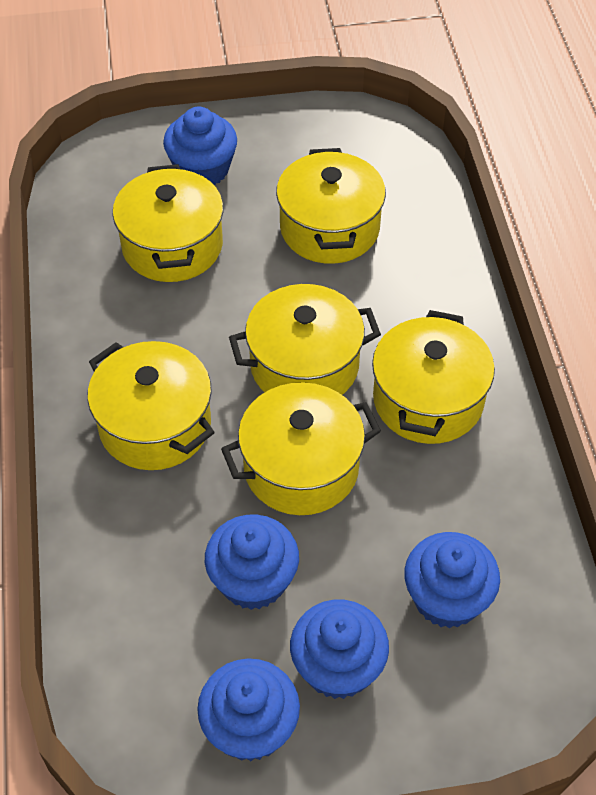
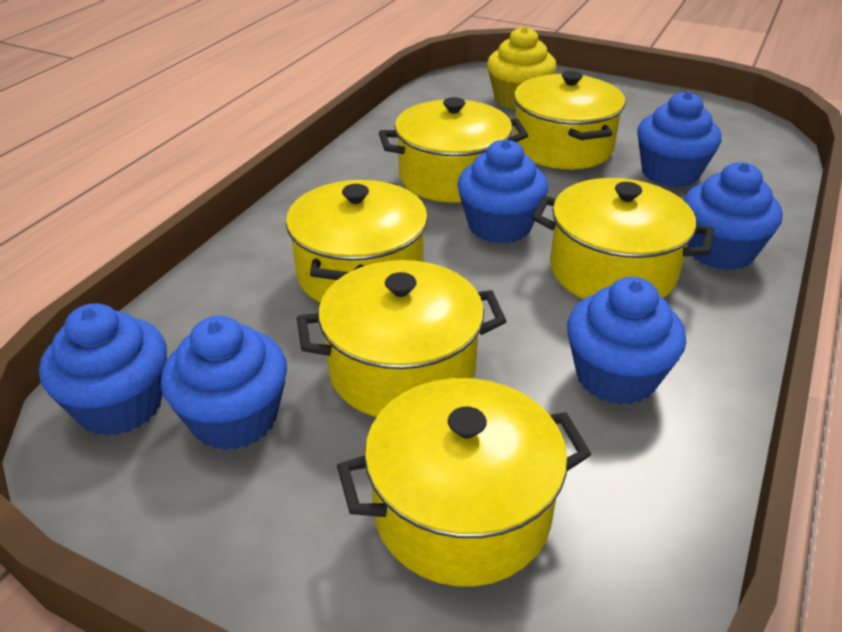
blue cupcake: [163,107,237,186] [197,658,300,761] [205,514,299,610] [290,600,389,699] [404,532,500,628] = 5 -> [39,303,167,436] [161,316,287,450] [457,139,548,244] [567,277,686,405] [637,91,722,187] [684,162,783,270] = 6
yellow cupcake: none = 0 -> [487,26,557,109] = 1

